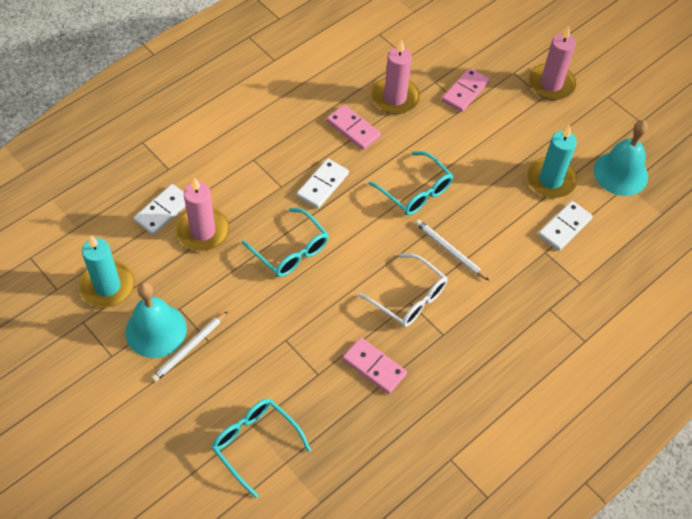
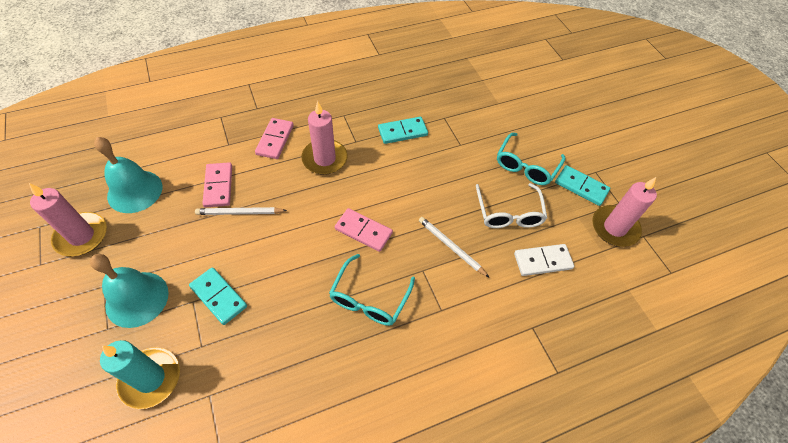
turquoise candle: [79,235,135,308] [527,125,577,198] = 2 -> [100,340,180,409] = 1
turquoise domino: none = 0 -> [189,267,247,325] [378,117,428,144] [555,165,610,206] = 3
turquoise glasses: [212,399,311,498] [241,208,329,277] [368,151,453,215] = 3 -> [329,254,415,326] [497,133,565,185] = 2
white domino: [134,184,186,235] [297,159,349,209] [538,201,593,251] = 3 -> [514,244,574,276] = 1

